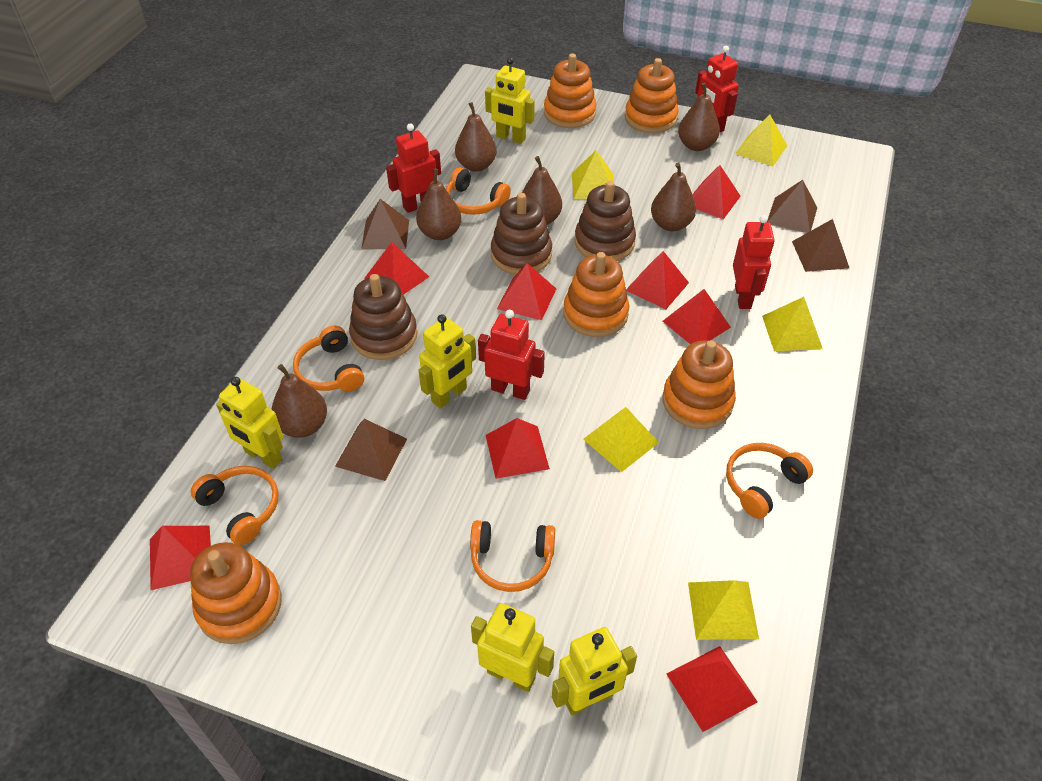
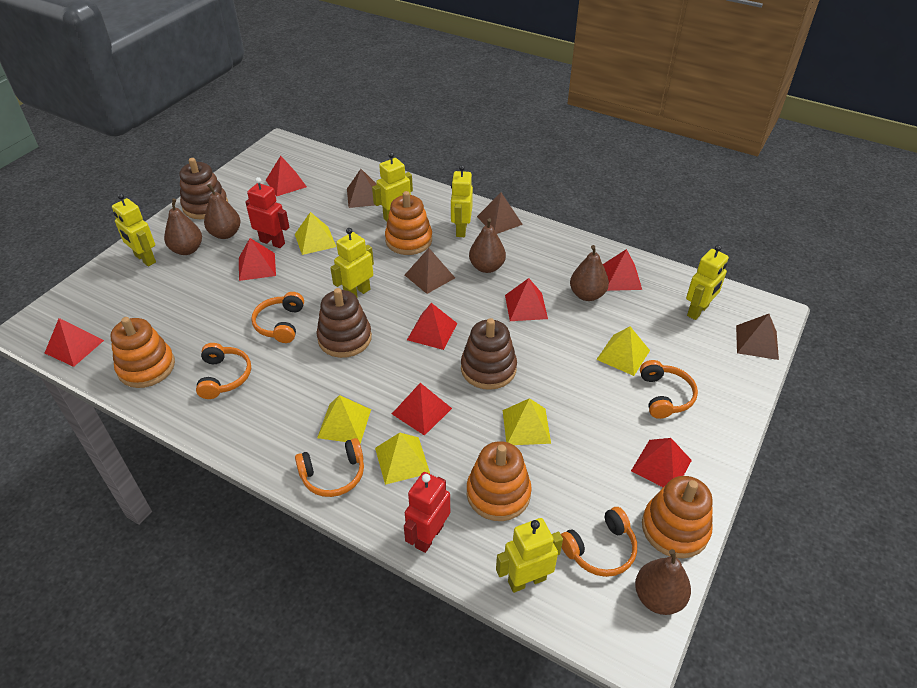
brown pear: [271,364,327,438] [416,169,462,240] [455,102,497,172] [522,156,562,225] [651,162,696,231] [678,83,720,151] = 6 -> [164,199,202,255] [204,184,241,239] [469,218,506,273] [570,245,609,301] [635,549,691,615] = 5
orange stacking toy: [190,542,282,644] [544,53,596,128] [563,252,629,337] [625,58,679,133] [663,340,736,429] = 5 -> [111,317,175,388] [385,191,432,255] [467,441,532,521] [642,476,713,559] = 4
red robot: [386,123,441,213] [478,310,545,400] [695,46,739,132] [733,215,775,309] = 4 -> [246,177,289,248] [404,472,450,553] = 2
yellow robot: [216,377,283,469] [418,314,476,409] [471,603,554,692] [485,57,535,144] [552,627,637,715] = 5 -> [112,193,156,266] [330,228,374,298] [372,152,413,222] [451,165,473,237] [496,518,563,593] [686,245,729,320] = 6

